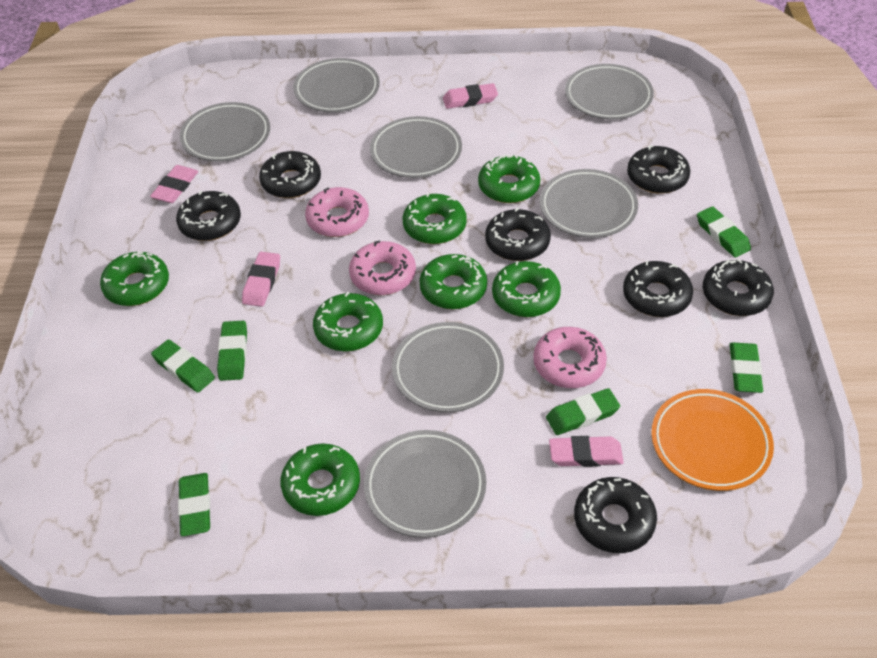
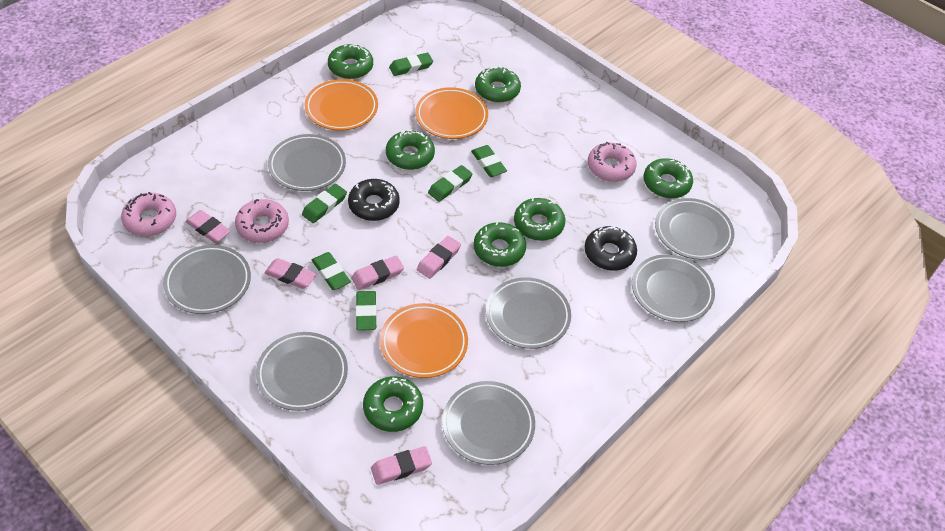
black donut: [176,191,241,241] [259,151,321,198] [485,207,551,261] [574,477,657,553] [623,261,693,317] [627,145,690,194] [703,259,774,316] = 7 -> [348,179,400,221] [584,226,637,271] = 2
orange plate: [651,389,774,491] = 1 -> [304,79,378,131] [380,303,468,378] [416,87,488,139] = 3
pink eraser: [150,165,198,203] [242,252,280,307] [443,83,498,109] [549,436,623,467] = 4 -> [185,210,231,243] [264,258,317,289] [351,256,404,290] [371,446,432,485] [417,236,461,279] = 5

